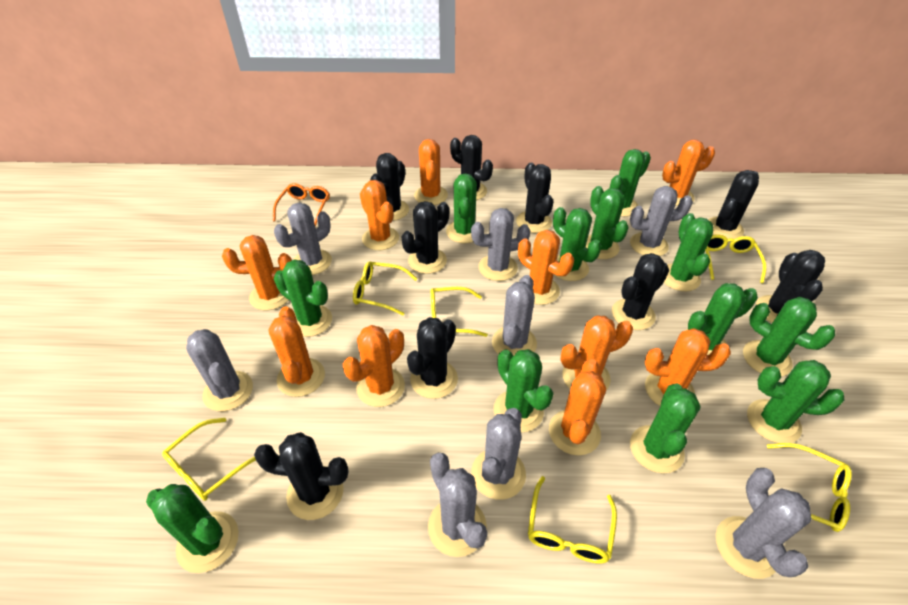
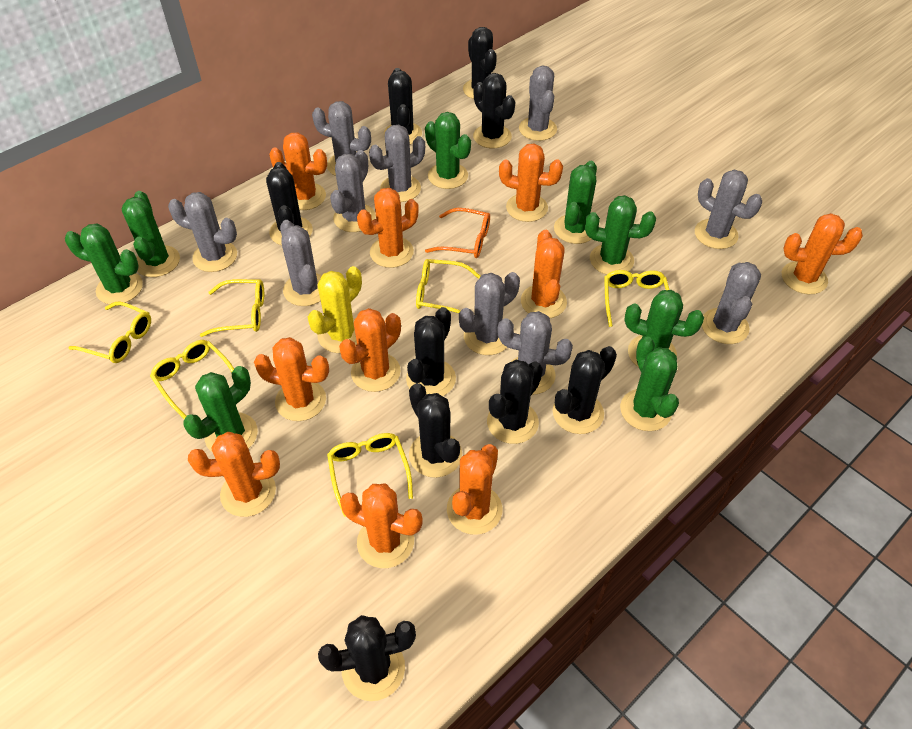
green cactus: [146,484,239,573] [274,260,332,337] [446,173,477,243] [494,349,554,433] [553,207,601,281] [586,186,629,259] [610,149,651,217] [630,384,701,473] [664,213,713,292] [685,283,758,355] [743,297,836,377] [747,360,845,443] = 12 -> [65,224,143,304] [121,191,180,277] [183,366,258,452] [425,112,471,189] [554,161,597,244] [585,195,656,275] [620,336,679,431] [624,290,704,367] = 8
grey cactus: [186,329,253,411] [274,203,332,275] [428,453,487,557] [471,208,530,281] [471,408,526,500] [492,275,537,356] [630,186,693,256] [716,468,812,579] = 8 -> [168,192,237,272] [280,220,322,306] [312,101,371,176] [330,150,376,232] [369,124,425,202] [459,272,520,355] [497,311,573,395] [519,66,557,141] [695,170,762,249] [702,262,761,344] = 10
yellow cactus: none = 0 -> [308,266,362,353] = 1

